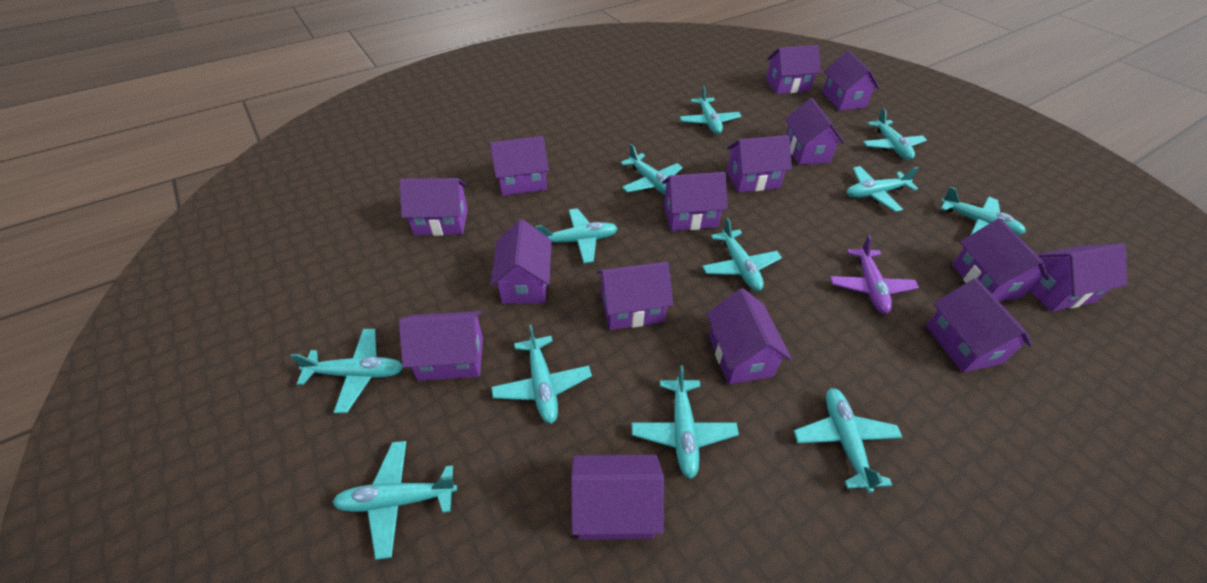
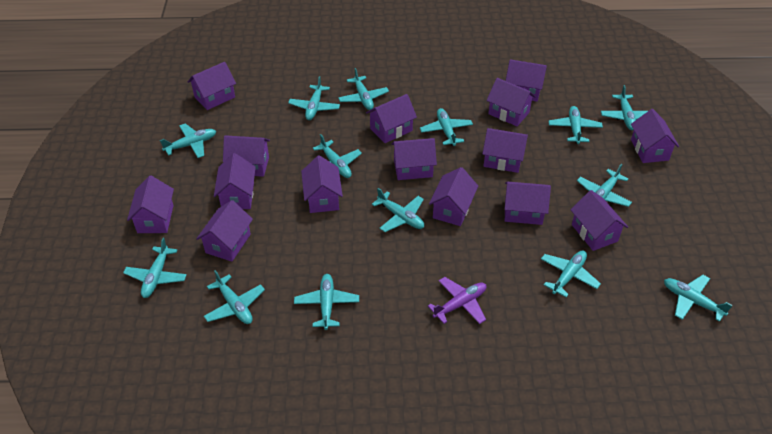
turquoise plane: [291,329,403,413] [333,441,457,560] [491,324,592,424] [536,208,618,263] [620,144,683,195] [631,365,739,479] [680,86,741,134] [702,218,782,291] [794,388,903,493] [847,166,919,212] [863,108,927,160] [941,187,1026,235] = 12 -> [123,238,187,298] [160,123,216,158] [204,270,265,324] [288,76,340,120] [294,274,359,330] [313,134,362,178] [338,68,389,110] [372,188,424,232] [420,108,473,146] [541,251,601,297] [549,106,603,144] [577,164,632,207] [601,85,648,130] [664,275,733,322] = 14

